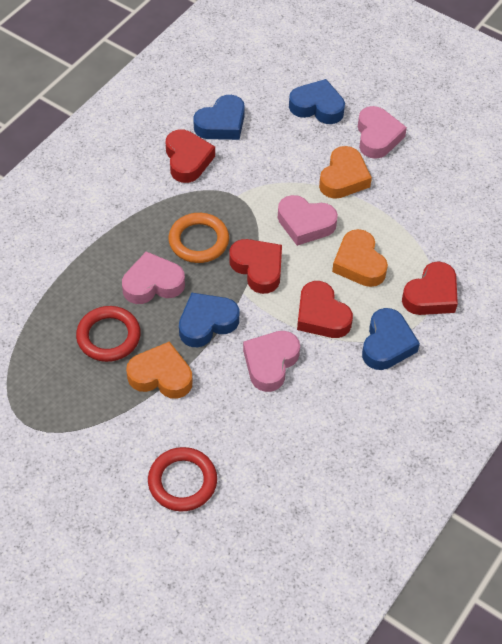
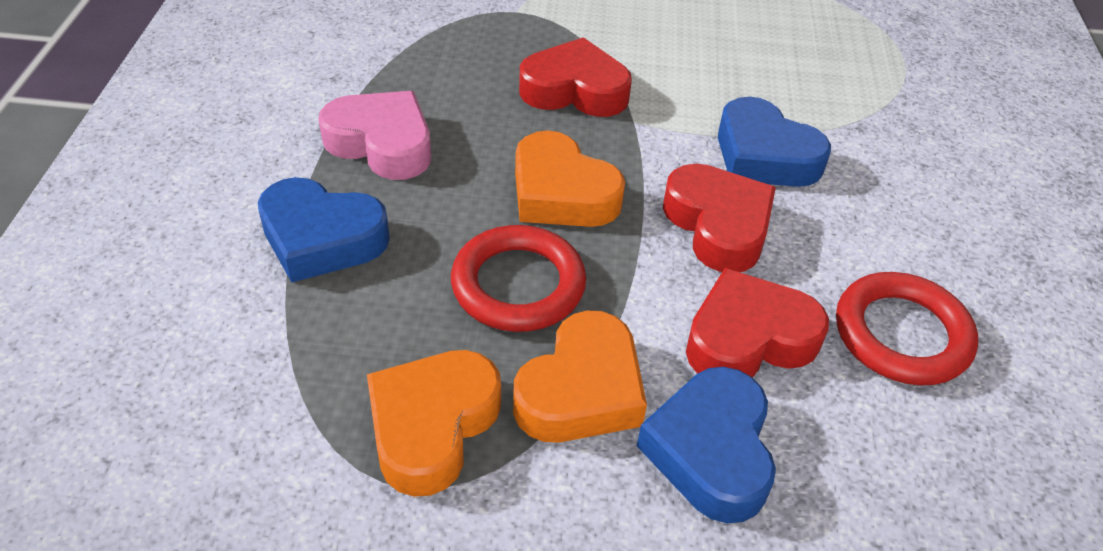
blue heart: [179,293,239,347] [193,95,245,140] [289,79,345,124] [362,308,420,370] = 4 -> [258,177,390,283] [637,367,776,524] [718,97,831,187] = 3
orange ring: [169,213,229,263] = 1 -> none = 0
pink heart: [122,251,185,304] [243,331,300,392] [278,195,338,246] [358,106,407,159] = 4 -> [318,91,431,180] = 1
red heart: [166,130,215,183] [229,239,282,294] [297,281,353,338] [402,261,458,315] = 4 -> [519,37,632,117] [663,164,776,272] [686,268,829,377] = 3

